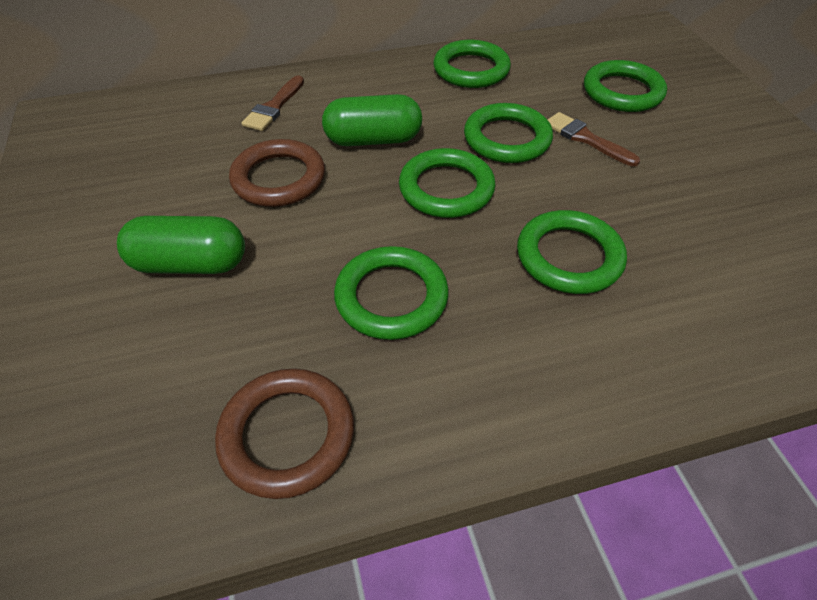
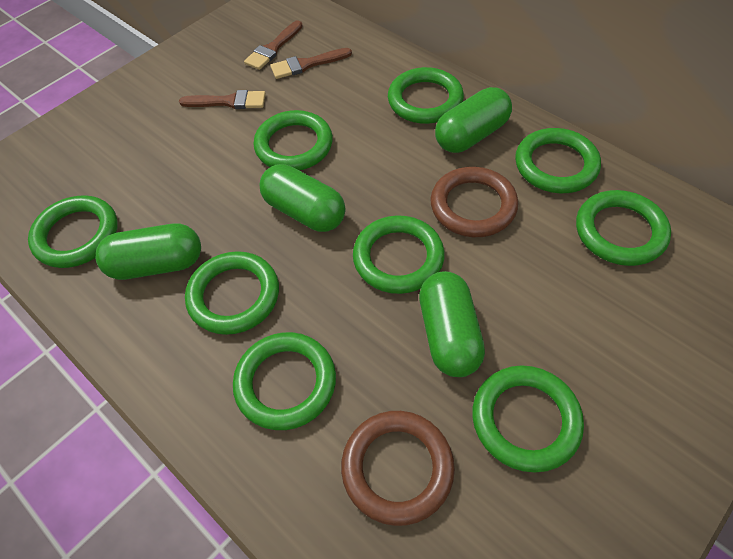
brown brush: [241,75,304,131] [548,112,640,166] = 2 -> [179,90,266,109] [244,20,303,70] [270,48,352,79] = 3
green capsule: [117,216,245,274] [322,94,422,146] = 2 -> [95,223,201,280] [260,164,345,232] [419,271,485,377] [435,87,512,153] = 4
green ring: [334,246,449,340] [399,148,496,218] [433,40,511,88] [464,103,553,163] [517,210,627,294] [584,60,667,112] = 6 -> [28,195,118,268] [185,251,279,335] [233,332,336,430] [254,110,333,170] [353,215,445,294] [388,67,464,124] [472,365,584,472] [515,128,601,193] [576,190,671,266] = 9

